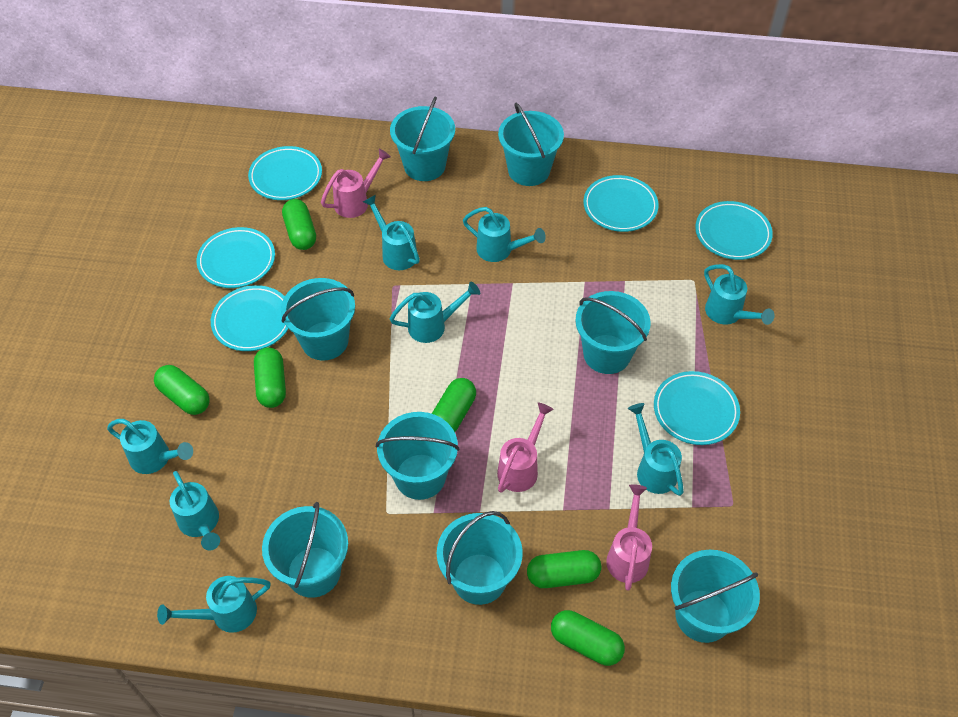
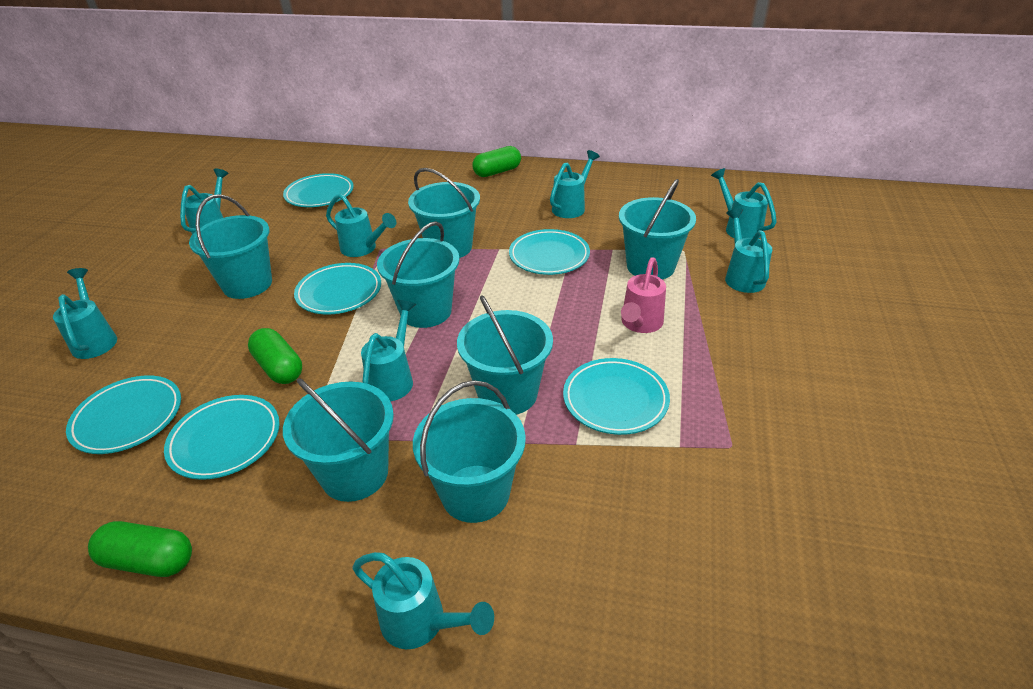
green capsule: [154,365,210,415] [254,347,286,408] [282,199,316,250] [432,378,476,432] [527,550,601,588] [551,610,625,666] = 6 -> [88,521,192,577] [248,328,302,384] [472,146,521,177] = 3
pink watering can: [321,148,391,218] [497,403,554,493] [606,484,652,591] = 3 -> [621,257,666,333] = 1
turquoise bucket: [262,502,348,598] [281,278,355,360] [376,412,460,500] [390,97,455,181] [437,511,523,605] [498,103,564,186] [575,291,651,374] [671,549,760,643] = 8 -> [189,194,272,299] [283,378,394,502] [377,221,460,328] [408,168,480,258] [413,380,526,523] [457,295,553,415] [619,179,696,279] = 7

